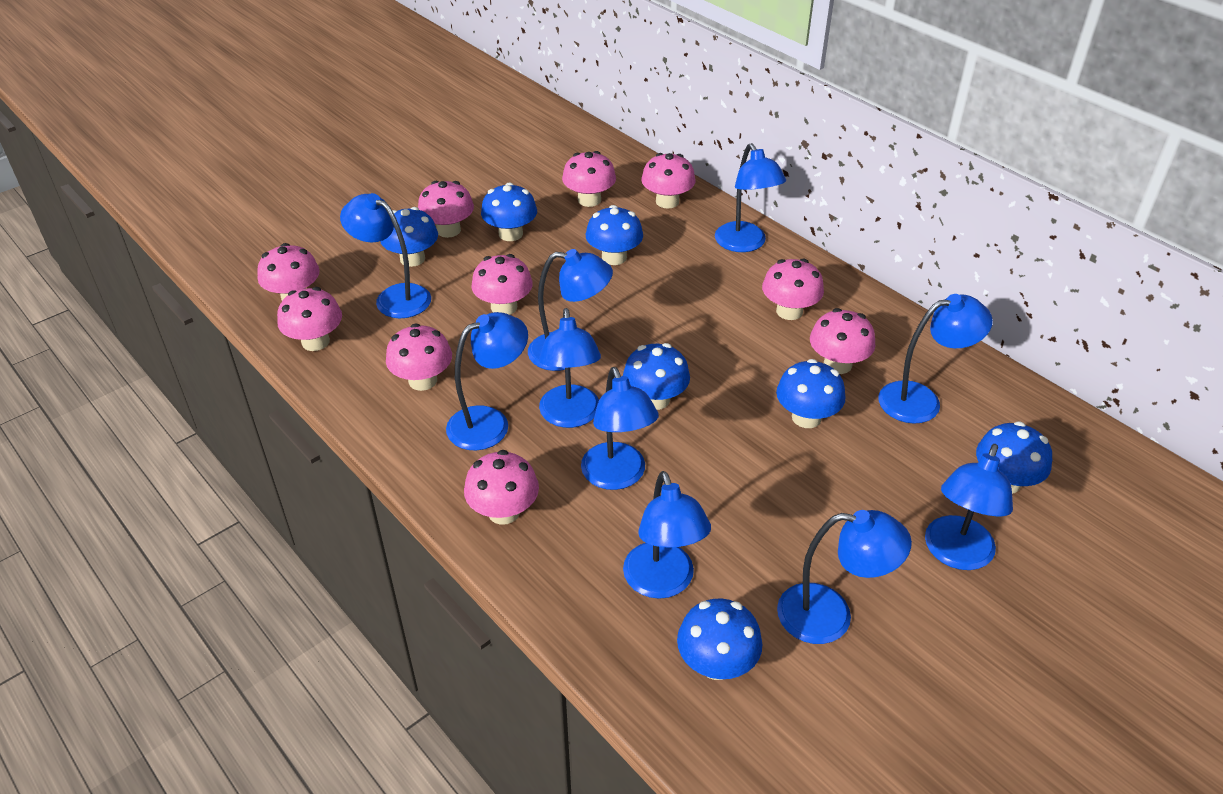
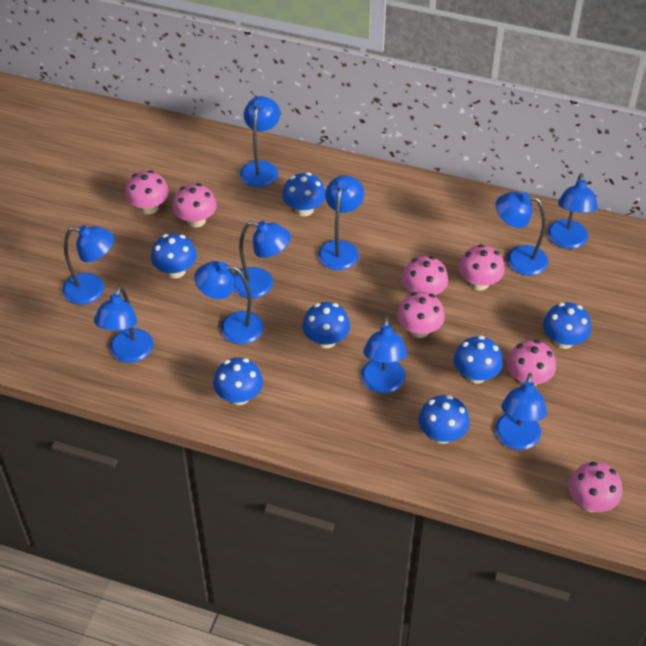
pink mushroom: [257,243,319,301] [277,287,342,351] [386,323,452,391] [418,181,474,238] [464,450,539,525] [471,254,533,315] [562,151,616,207] [641,153,695,209] [762,259,824,320] [810,308,875,374] = 10 -> [125,170,169,214] [173,183,217,228] [397,292,445,338] [402,256,448,295] [458,244,505,291] [507,340,556,386] [568,462,622,512] = 7

